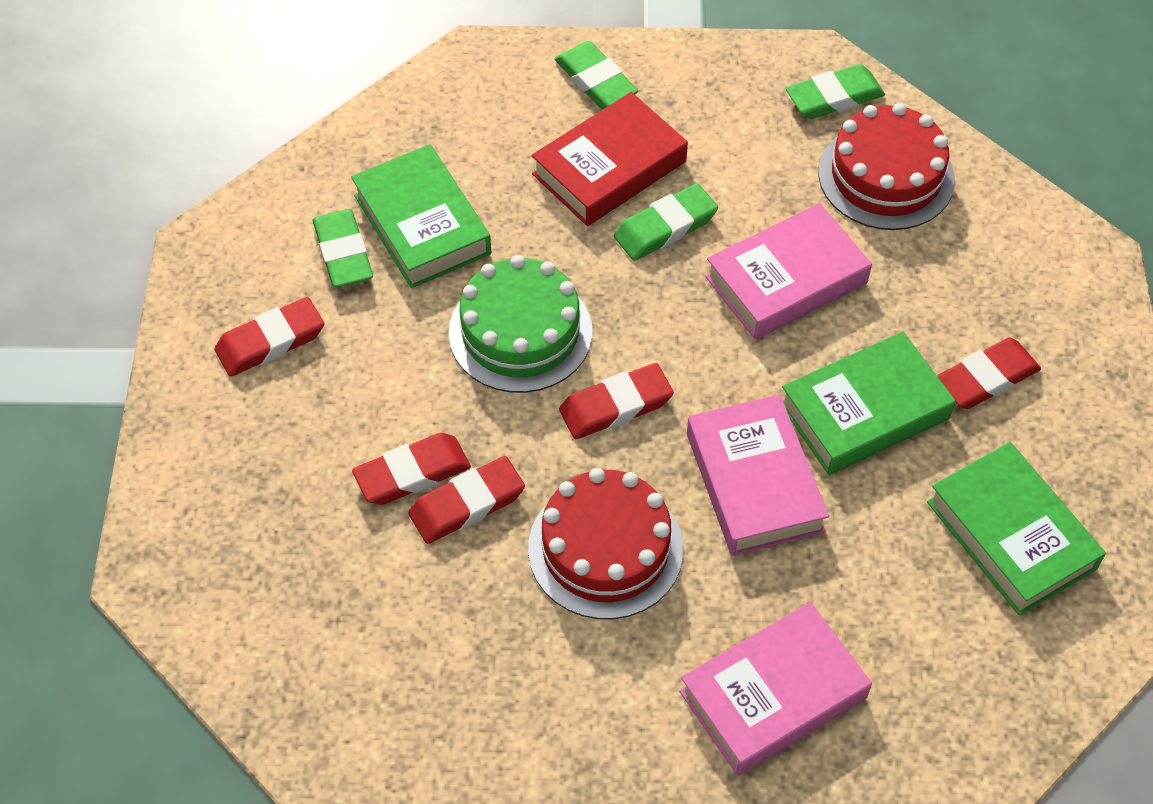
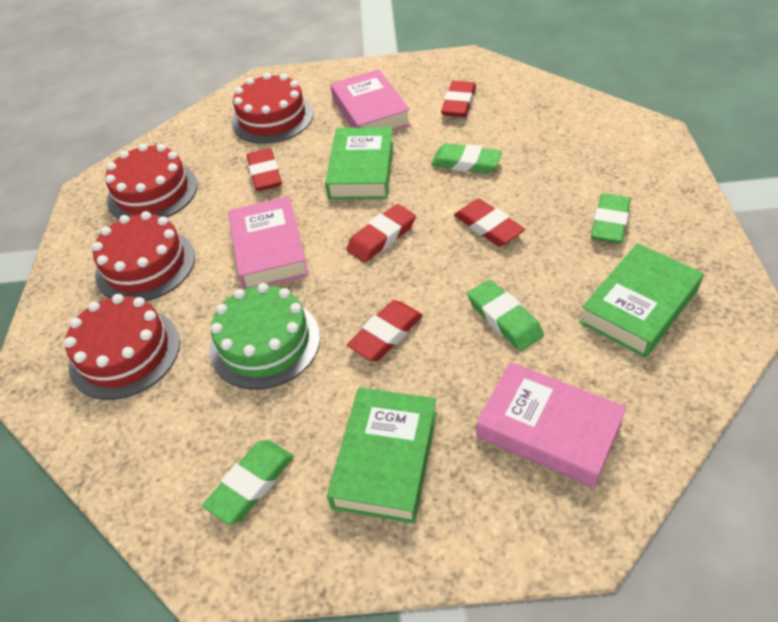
red book: [532,92,688,226] = 1 -> none = 0
red cake: [528,468,683,619] [819,103,955,230] = 2 -> [64,294,180,400] [92,211,195,301] [105,144,198,219] [231,73,313,144] = 4

